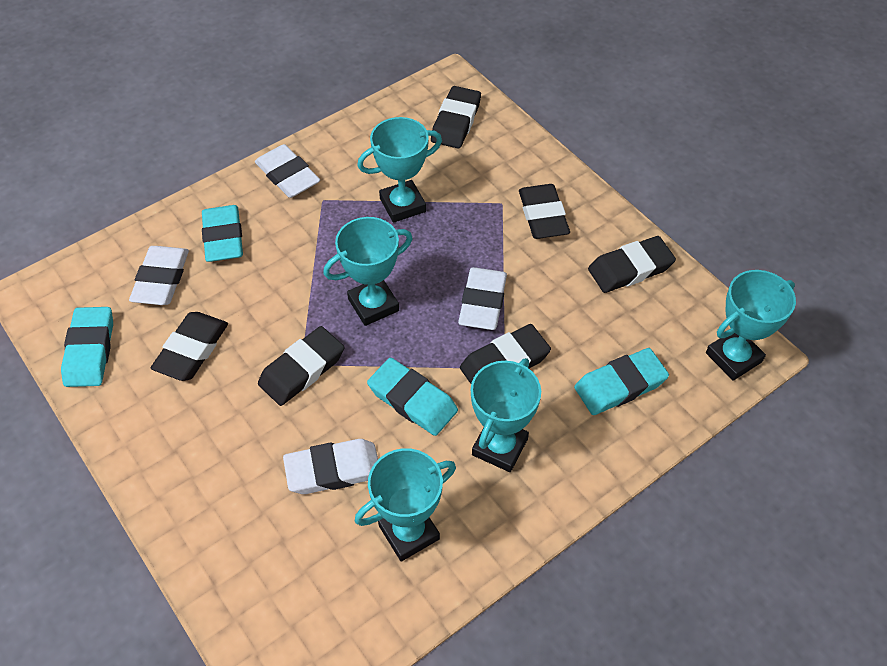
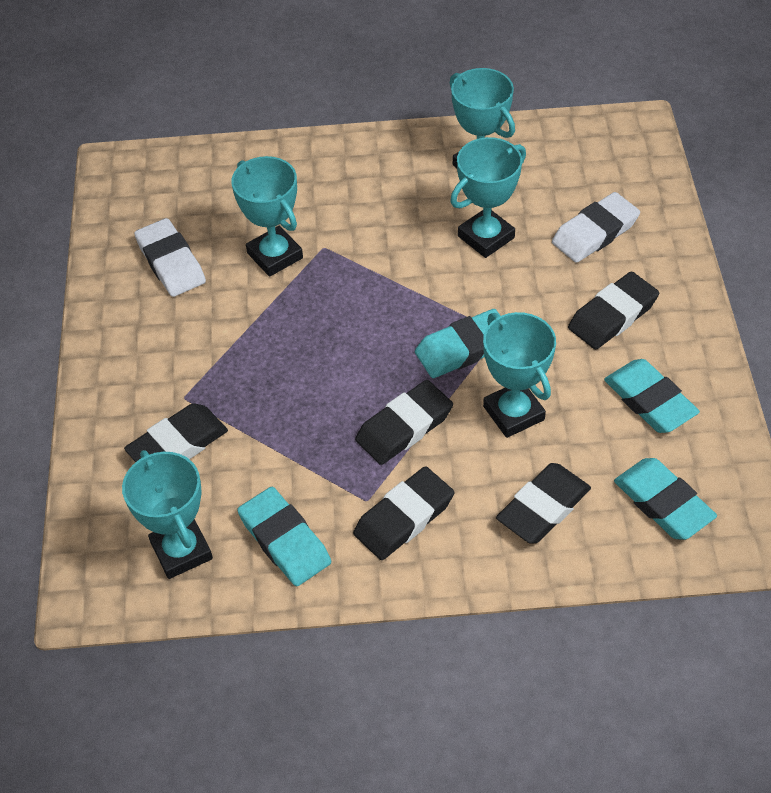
black eraser: [151,312,228,381] [258,326,344,406] [431,86,481,148] [460,324,551,384] [519,184,570,239] [588,236,676,293] = 6 -> [124,403,228,462] [353,466,454,560] [355,380,453,465] [496,463,591,543] [568,271,659,350] = 5
white eraser: [129,246,189,305] [255,144,320,198] [283,439,378,494] [458,267,507,330] = 4 -> [134,218,206,297] [552,192,640,263] = 2

